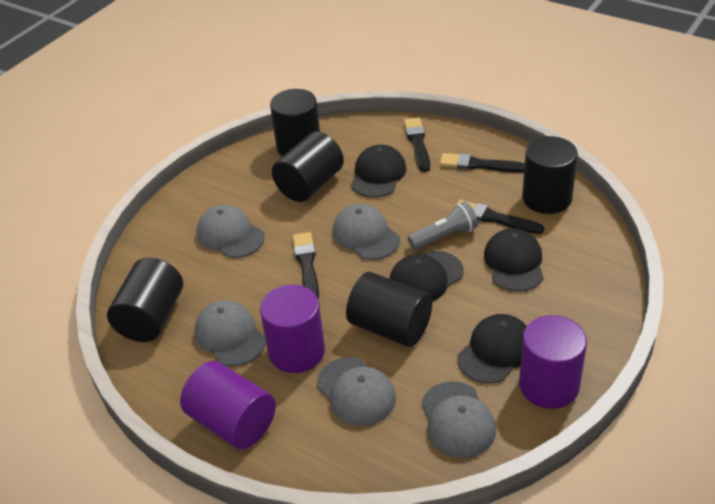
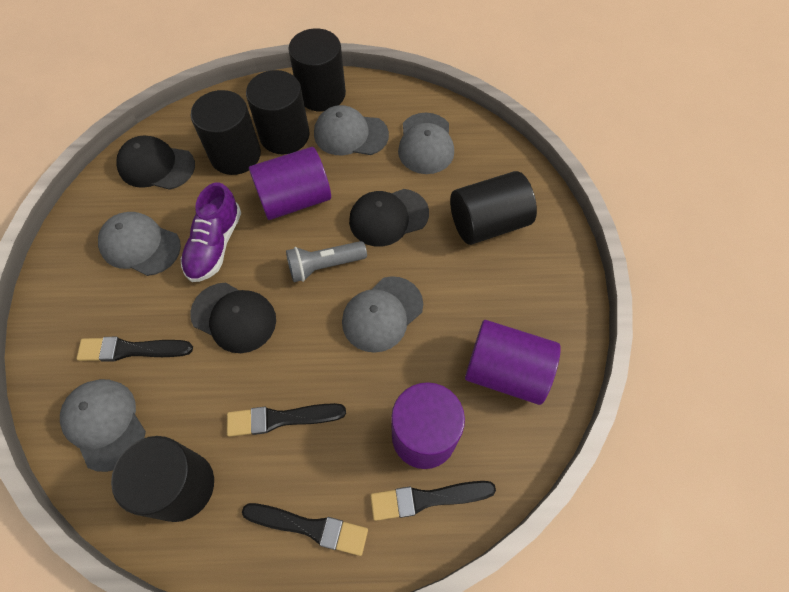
black cap: [351,145,407,198] [389,251,464,302] [458,314,527,384] [484,228,544,292] = 4 -> [116,135,195,190] [190,283,276,353] [349,189,429,247] = 3
purple shoe: none = 0 -> [181,182,241,282] = 1

